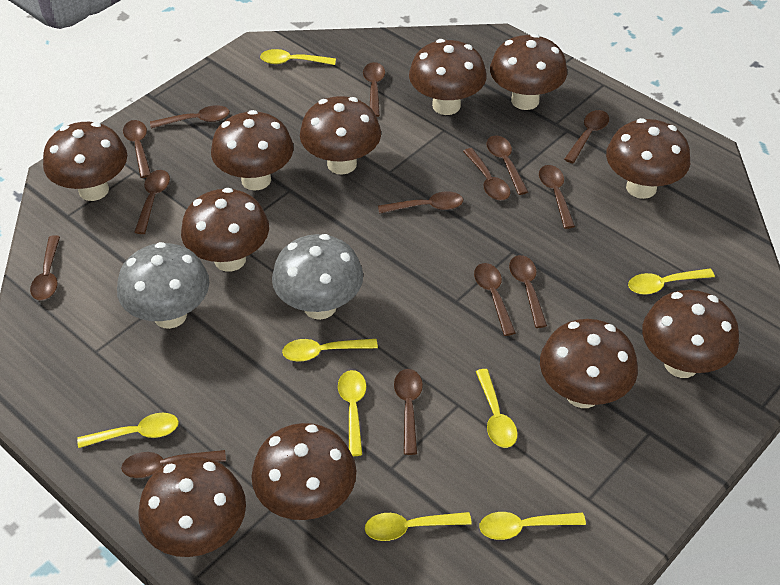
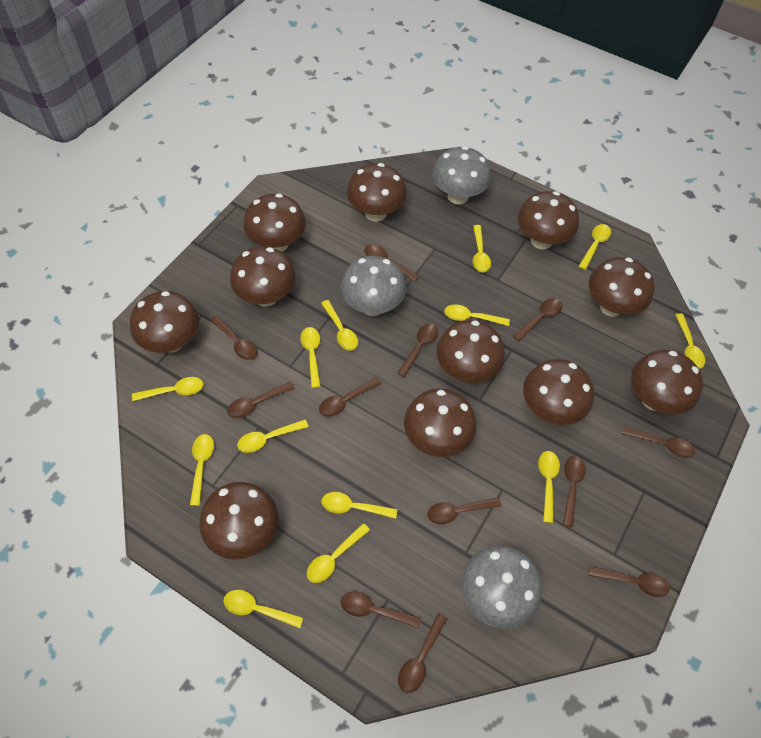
brown spoon: [30,235,60,301] [121,450,226,478] [123,120,151,178] [134,170,170,234] [150,105,230,129] [363,62,385,117] [378,192,463,214] [394,369,423,455] [463,148,511,201] [474,263,516,336] [487,136,528,195] [509,255,547,328] [539,165,575,229] [564,110,609,163] = 14 -> [210,315,257,360] [227,381,295,418] [319,377,382,417] [340,591,421,628] [364,244,419,282] [397,323,439,377] [398,613,447,693] [427,497,501,524] [513,298,562,341] [563,456,586,527] [588,566,670,597] [622,426,695,458] = 12
grey mushroom: [117,242,209,329] [272,234,363,320] = 2 -> [341,256,406,316] [432,146,491,204] [461,546,542,629] = 3
yellow spoon: [77,413,179,448] [260,49,336,65] [282,339,378,362] [338,370,366,456] [365,512,472,541] [476,369,518,448] [479,512,586,540] [628,268,715,295] = 8 -> [132,377,204,401] [190,434,214,506] [223,590,303,628] [237,419,309,453] [300,327,321,388] [307,523,370,583] [321,300,358,351] [322,492,398,519] [444,304,510,326] [473,225,491,272] [538,451,560,523] [578,224,611,270] [675,313,705,369] = 13

